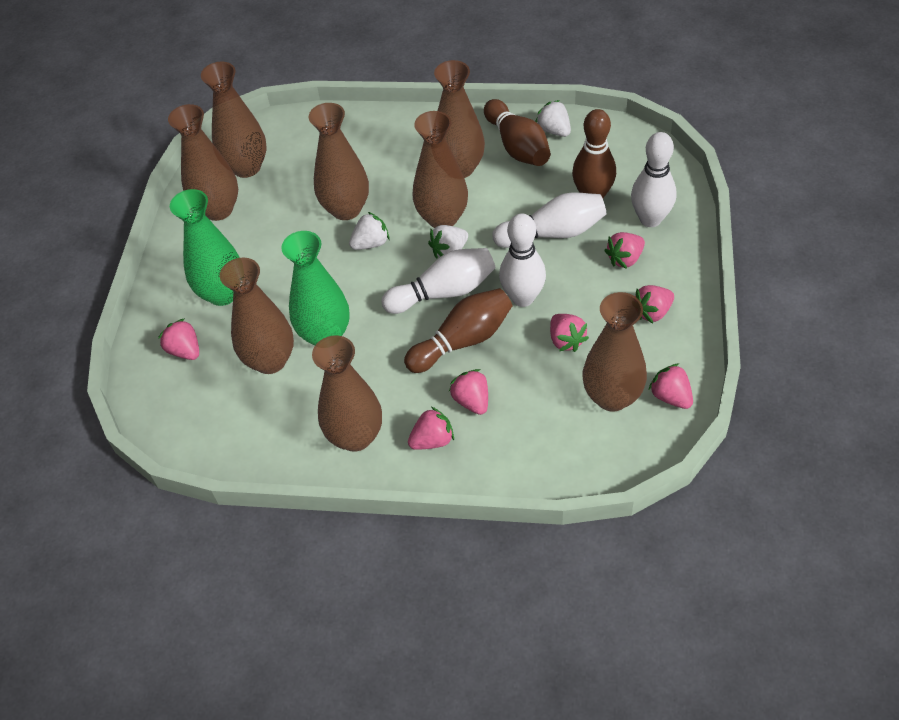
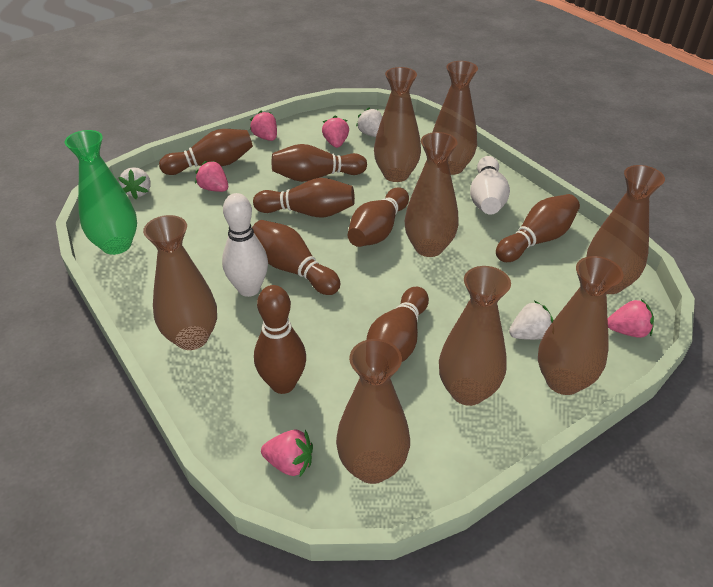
brown bowling pin: [404,288,512,373] [484,99,550,166] [572,109,616,198] = 3 -> [159,129,253,175] [252,220,341,295] [253,178,355,217] [254,285,306,394] [272,144,367,182] [348,187,409,247] [367,287,429,362] [496,194,580,262] = 8
green vase: [170,189,240,306] [281,231,350,346] = 2 -> [65,130,137,255] = 1
pink strawberry: [158,318,199,360] [408,407,454,450] [449,369,488,415] [550,314,589,352] [604,232,645,269] [635,285,674,323] [649,363,693,409] = 7 -> [195,161,228,192] [250,111,277,141] [261,430,313,477] [322,116,349,148] [608,299,654,338] = 5
white bowling pin: [382,248,496,314] [493,192,606,248] [499,213,546,307] [631,132,676,227] = 4 -> [222,193,268,297] [470,156,510,215] = 2

